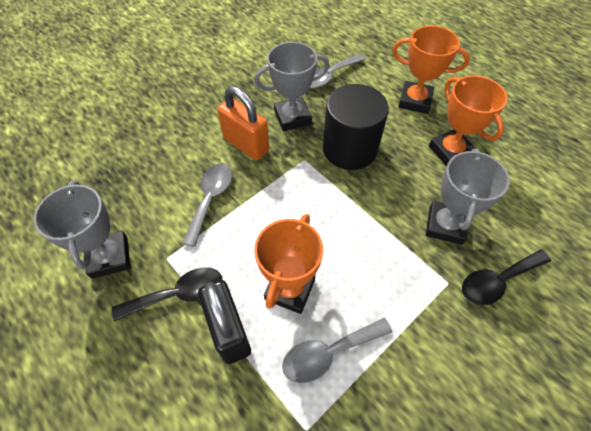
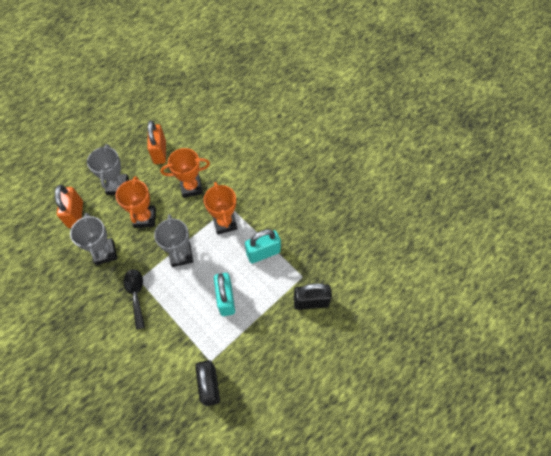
black cylinder: [323,84,389,170] = 1 -> none = 0
black padlock: [198,280,251,364] = 1 -> [195,360,220,406] [293,283,332,310] = 2
black spoon: [112,267,222,321] [462,249,551,305] = 2 -> [124,269,145,330] = 1
grey spoon: [182,163,232,247] [282,318,392,383] [310,54,365,88] = 3 -> none = 0
orange padlock: [217,86,269,160] = 1 -> [55,185,83,228] [147,120,166,164] = 2
turquoise padlock: none = 0 -> [214,273,235,316] [245,229,281,263] = 2

